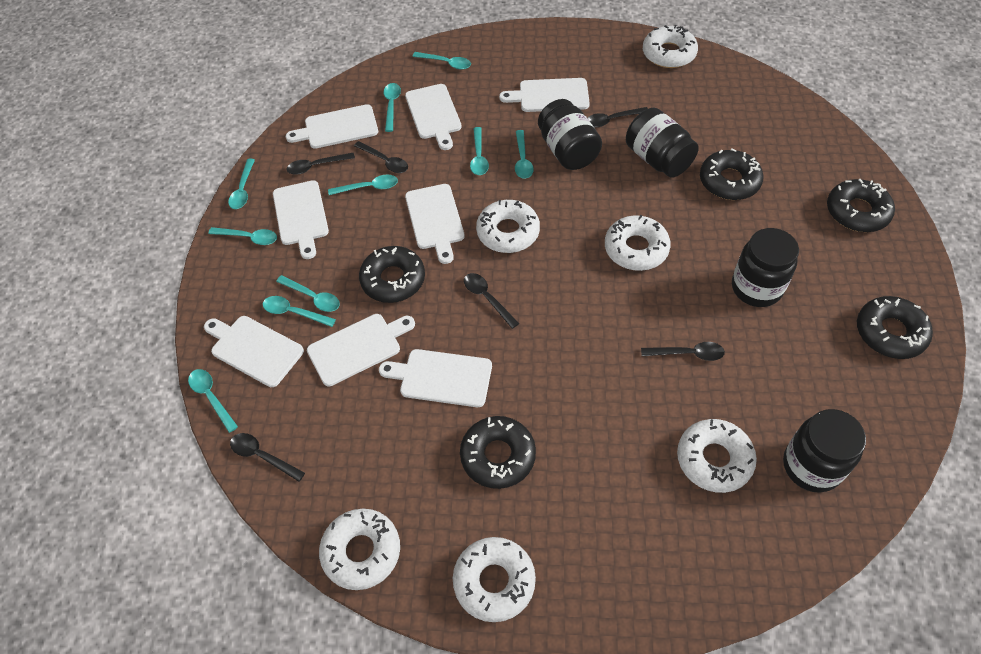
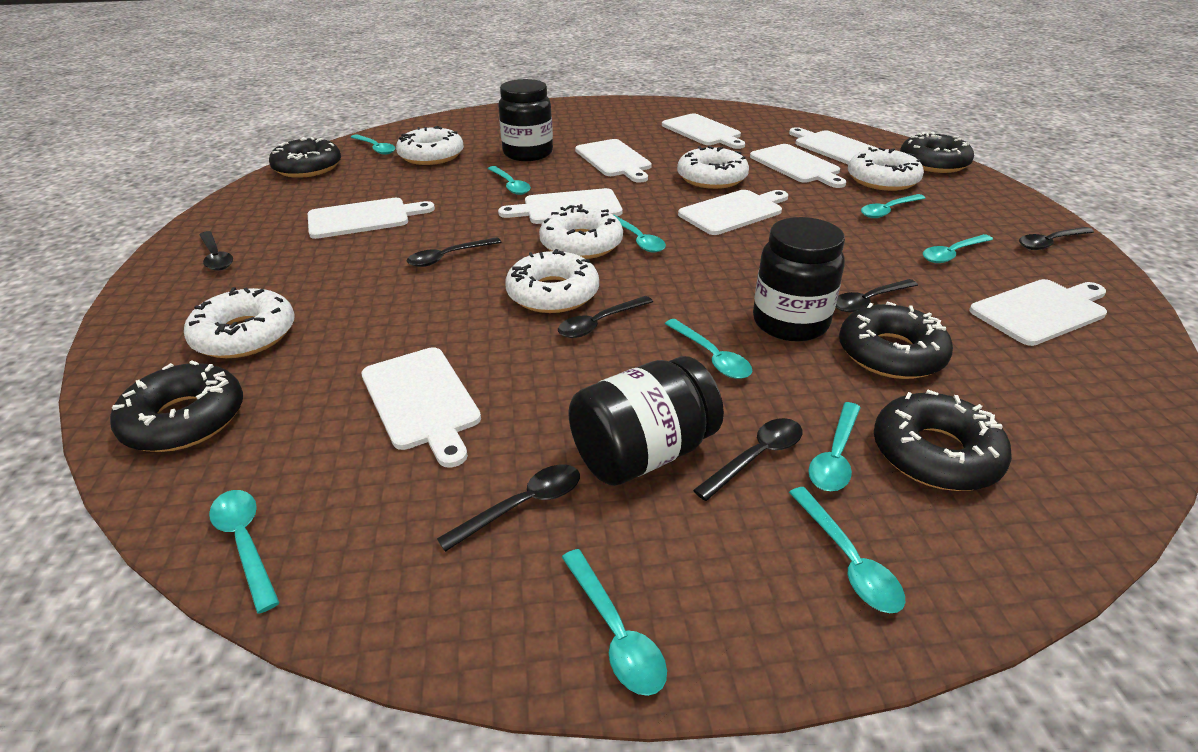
black jar: [538,99,602,170] [626,108,699,178] [732,228,799,307] [783,409,866,493] = 4 -> [498,79,553,161] [568,356,724,486] [753,217,845,341] = 3
black spoon: [230,433,305,482] [286,153,355,175] [354,141,408,173] [464,273,519,329] [588,107,648,127] [641,342,725,361] = 6 -> [199,231,233,270] [407,237,502,267] [437,465,580,552] [558,296,653,338] [693,418,803,501] [836,279,918,312] [1019,227,1094,250] = 7
white cutting board: [204,316,304,387] [273,180,329,259] [286,104,378,149] [307,314,415,386] [379,349,492,407] [405,84,462,150] [405,184,465,264] [499,78,590,112] = 8 -> [308,198,435,239] [361,347,481,468] [498,188,622,224] [575,139,652,183] [662,113,745,149] [678,190,788,235] [750,144,846,188] [789,127,879,164] [969,279,1107,346] = 9

